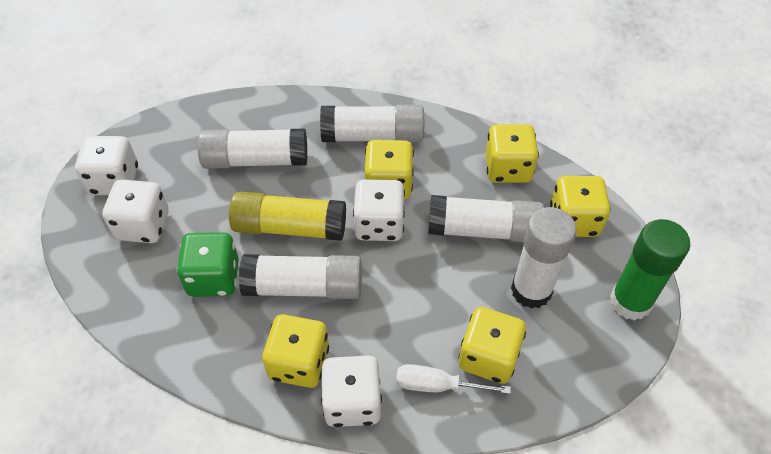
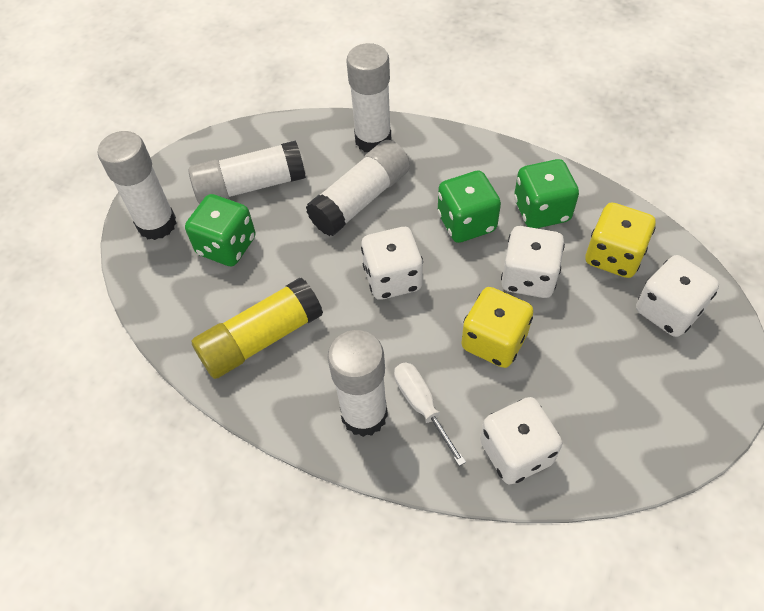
green dice: [177,232,239,297] = 1 -> [185,194,256,266] [438,170,501,243] [514,159,579,228] = 3
green glue stick: [610,219,690,321] = 1 -> none = 0
yellow dice: [262,314,329,388] [365,140,414,200] [458,307,526,384] [486,124,539,183] [550,176,611,237] = 5 -> [461,287,534,368] [585,202,656,278] = 2

